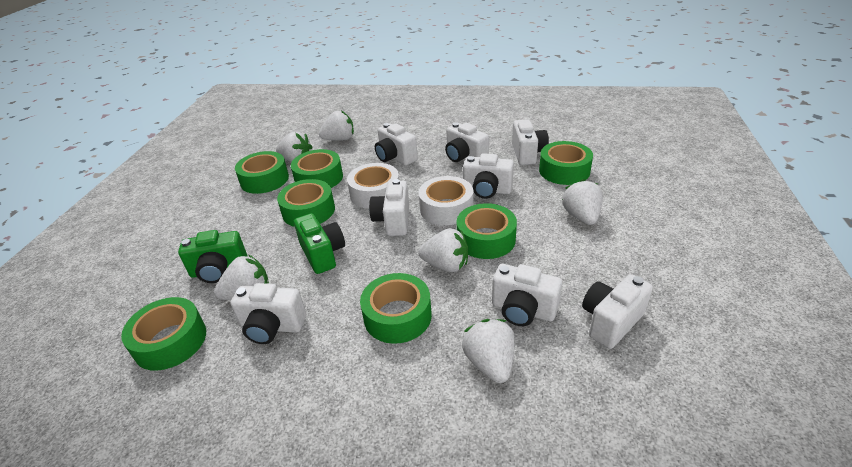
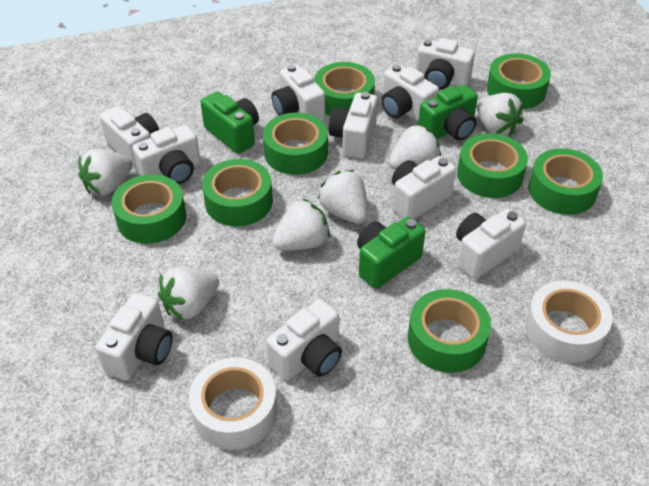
green camera: [178,230,247,283] [294,213,345,274] = 2 -> [200,91,259,154] [357,217,425,289] [418,84,478,141] = 3
green tape: [121,297,206,371] [235,151,289,194] [277,179,335,227] [291,149,343,188] [360,273,432,344] [456,203,517,259] [539,141,593,185] = 7 -> [112,174,186,244] [202,159,273,226] [263,113,328,175] [314,62,375,116] [408,289,491,373] [457,133,528,198] [487,53,551,109] [528,148,603,215] = 8
white camera: [230,283,306,344] [369,179,409,236] [375,123,418,165] [445,122,489,162] [463,153,514,199] [492,264,562,326] [512,119,549,165] [582,274,653,349] = 8 -> [96,293,173,381] [100,106,159,170] [132,125,201,184] [266,299,342,381] [272,64,325,121] [329,92,378,158] [381,64,439,121] [392,156,456,220] [416,38,475,90] [456,209,526,279] = 10

